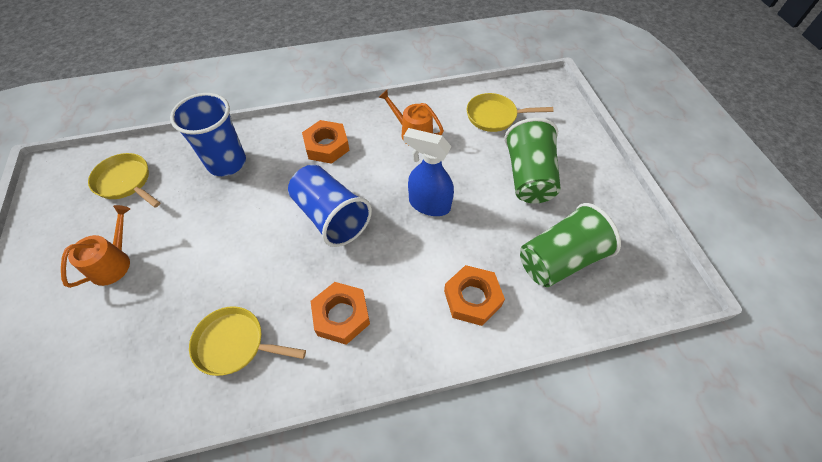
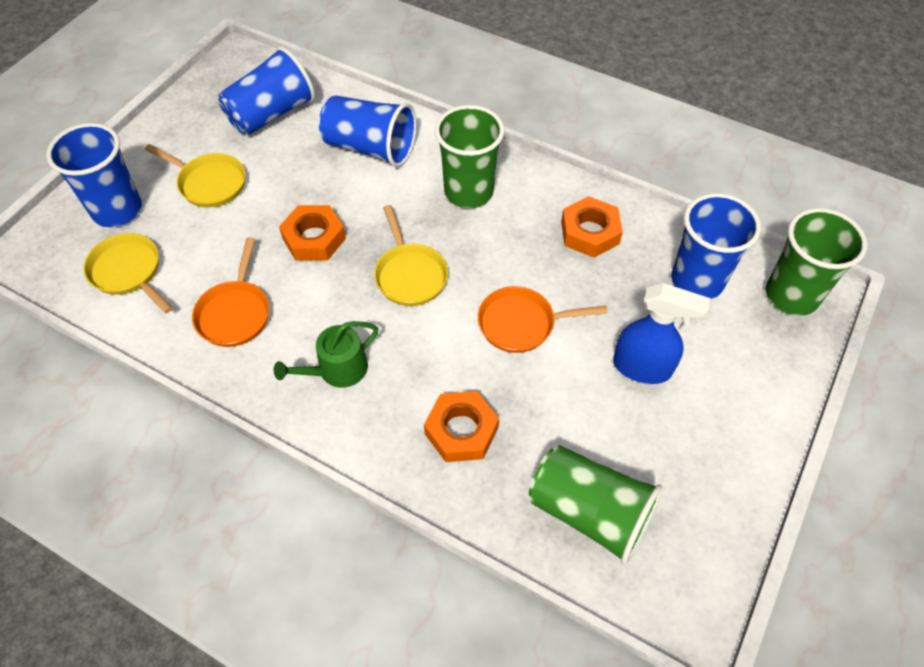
blue cup: [170,93,246,176] [288,165,372,247] = 2 -> [46,123,142,227] [218,47,315,135] [319,96,417,167] [671,193,761,299] = 4
green cup: [504,118,561,203] [520,203,621,287] = 2 -> [435,105,504,208] [529,445,663,565] [766,208,867,316] = 3
green watering can: none = 0 -> [274,321,379,388] = 1
orange pan: none = 0 -> [192,237,269,347] [478,286,607,353] = 2
orange watering can: [61,205,130,288] [378,90,444,145] = 2 -> none = 0

